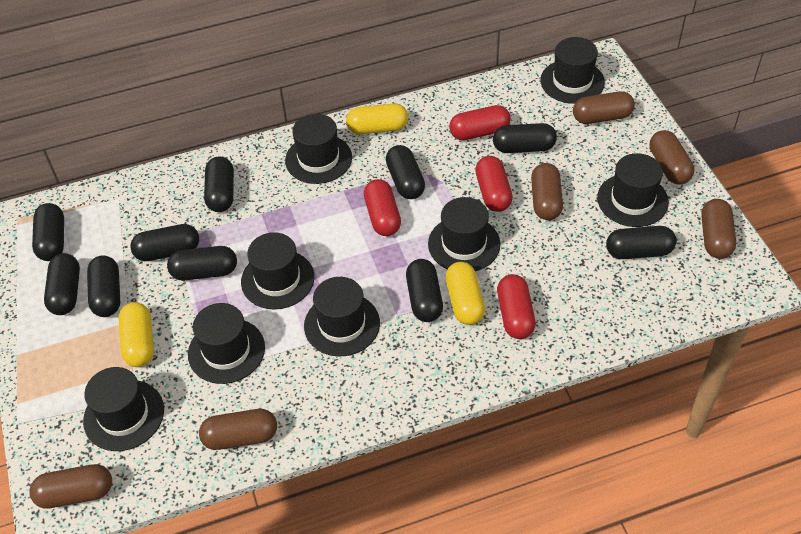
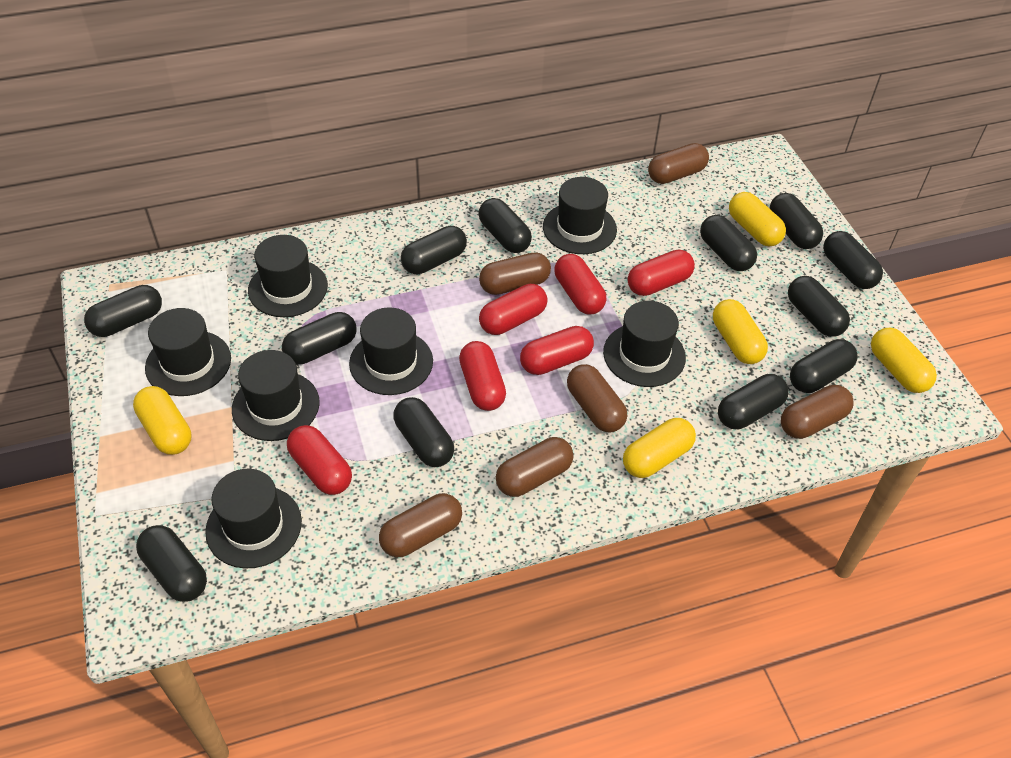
black capsule: [32,203,64,261] [44,253,80,315] [87,255,120,317] [130,224,199,261] [167,246,237,281] [204,157,234,212] [386,145,425,199] [406,259,443,322] [493,123,557,153] [606,226,676,259] = 10 -> [84,285,162,337] [136,525,207,602] [282,312,357,364] [393,397,454,467] [401,226,467,274] [479,198,532,253] [700,215,757,271] [718,374,788,429] [769,193,823,249] [788,276,850,337] [790,339,858,393] [823,231,883,289] = 12
black hat: [83,367,164,451] [188,303,265,384] [241,232,314,310] [285,114,352,184] [304,277,380,356] [428,197,500,271] [540,37,605,104] [597,153,669,227] = 8 -> [145,308,231,396] [205,469,302,569] [232,350,320,441] [248,235,328,317] [349,307,433,395] [543,177,617,254] [603,301,686,387] = 7
red capsule: [364,179,401,236] [449,105,511,140] [475,156,513,212] [497,274,536,339] = 4 -> [287,425,352,495] [459,341,506,411] [479,284,548,335] [520,326,594,375] [554,254,606,314] [628,250,695,296] = 6
yellow capsule: [118,302,154,367] [346,103,408,134] [445,262,485,325] = 3 -> [133,386,192,455] [623,418,696,478] [713,299,768,364] [729,192,786,246] [871,328,937,393] = 5

